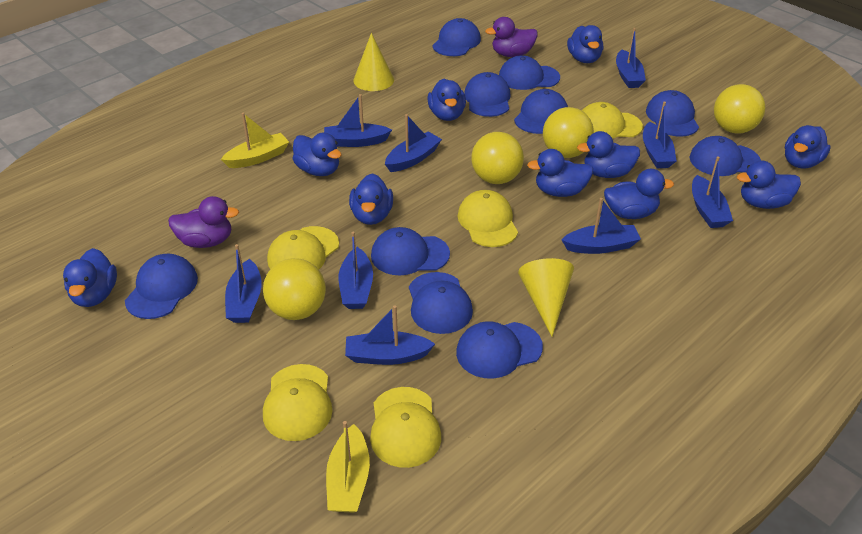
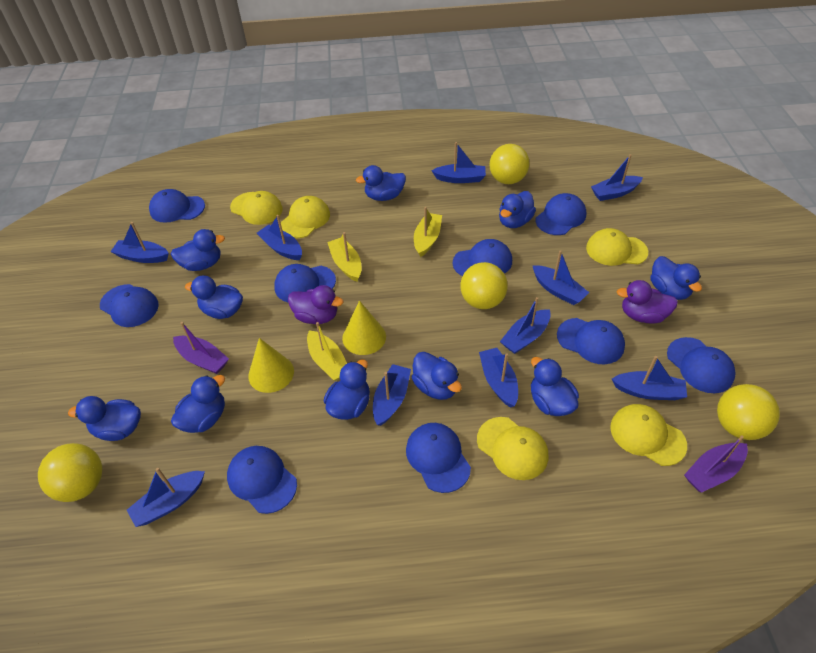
blue boat: [225,244,262,323] [324,94,392,147] [339,232,373,309] [345,305,435,365] [385,114,442,172] [562,198,641,254] [616,28,646,88] [643,102,677,168] [692,156,733,228] = 9 -> [110,222,169,263] [127,468,205,527] [257,215,302,260] [373,364,411,426] [432,142,486,183] [479,348,518,408] [500,297,551,354] [533,250,589,305] [591,154,643,201] [612,356,687,400] = 10
blue cap: [125,254,198,319] [371,227,450,275] [409,272,473,334] [432,18,481,56] [456,321,543,379] [464,72,510,117] [499,55,560,90] [514,89,568,134] [646,90,699,137] [690,136,761,176] = 10 -> [100,284,159,327] [149,189,205,223] [227,446,297,514] [274,264,336,302] [406,423,471,493] [452,239,512,276] [536,193,586,235] [557,318,625,364] [667,337,736,393] = 9
purple boat: none = 0 -> [173,322,229,374] [684,435,748,493] = 2
yellow boat: [221,113,289,168] [326,421,370,512] = 2 -> [307,322,347,381] [327,232,361,282] [414,207,442,257] = 3

